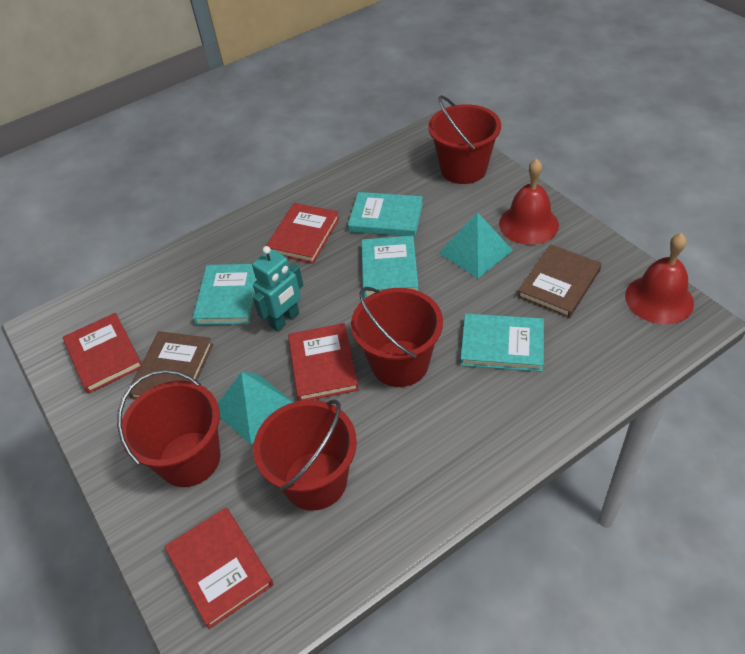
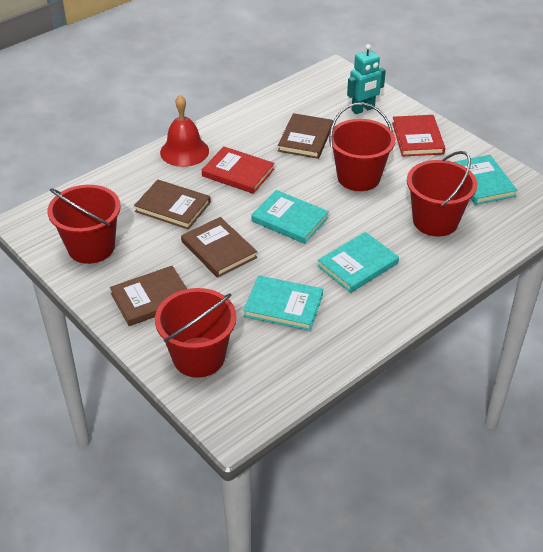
brown book: [129,331,213,400] [517,244,602,318] = 2 -> [110,266,187,326] [134,180,211,230] [181,217,257,278] [278,113,333,159] = 4
red bell: [499,159,559,245] [625,233,694,324] = 2 -> [160,95,209,167] = 1
red book: [63,313,142,394] [164,507,273,629] [266,203,340,264] [288,323,359,401] = 4 -> [202,146,274,194] [392,115,445,157] = 2
turquoise pyramid: [218,372,293,445] [439,212,513,278] = 2 -> none = 0

